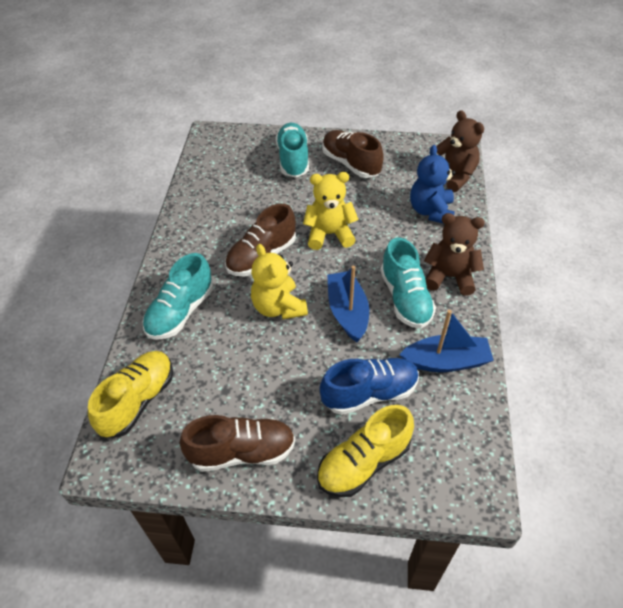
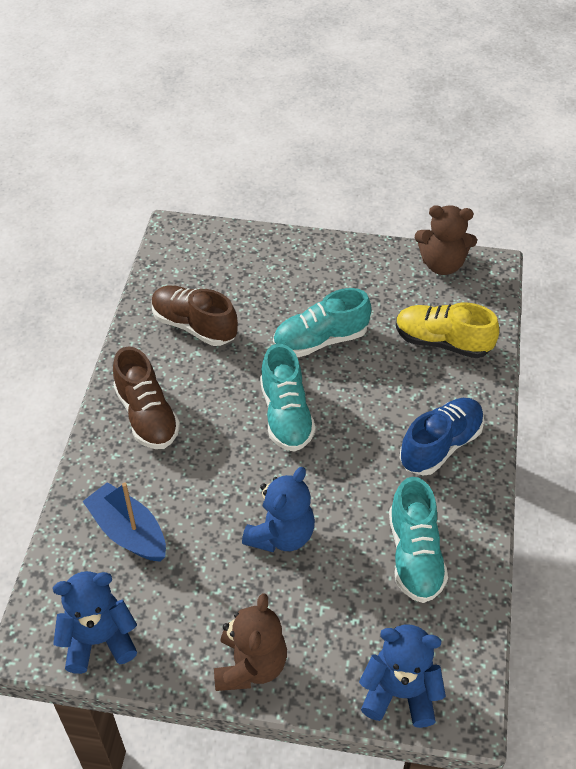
blue boat: [327,266,369,342] [399,310,494,372] = 2 -> [83,482,166,562] = 1
blue teddy bear: [410,145,456,224] = 1 -> [53,571,137,674] [242,467,315,552] [359,625,446,728] = 3
brown shoe: [180,415,295,472] [225,204,296,277] [322,130,384,178] = 3 -> [113,346,180,449] [152,285,238,346] = 2
yellow shoe: [88,351,173,437] [317,405,414,497] = 2 -> [396,303,499,358] = 1
yellow teddy bear: [251,244,308,319] [303,172,359,250] = 2 -> none = 0

